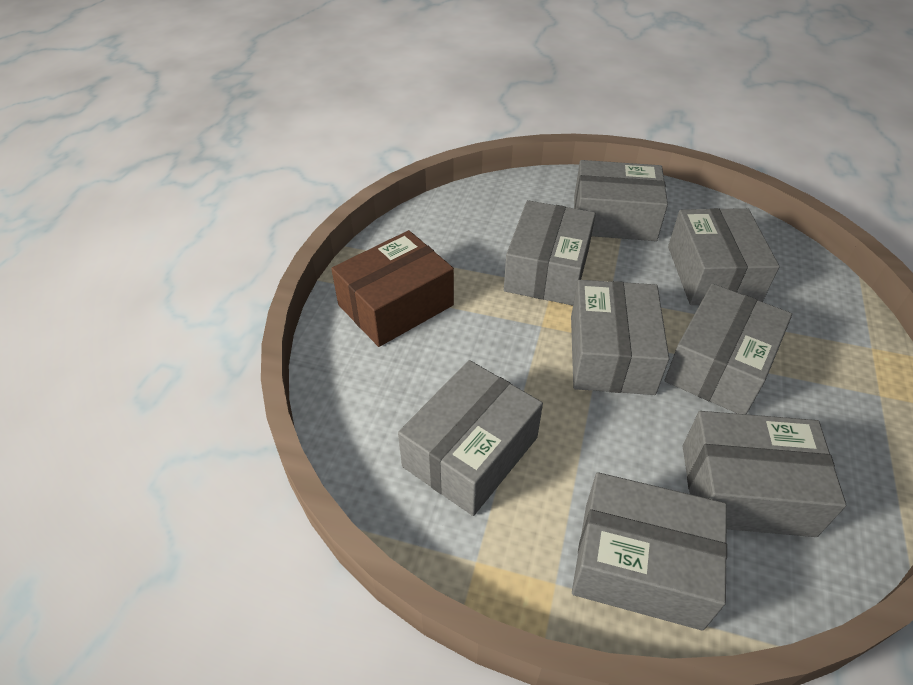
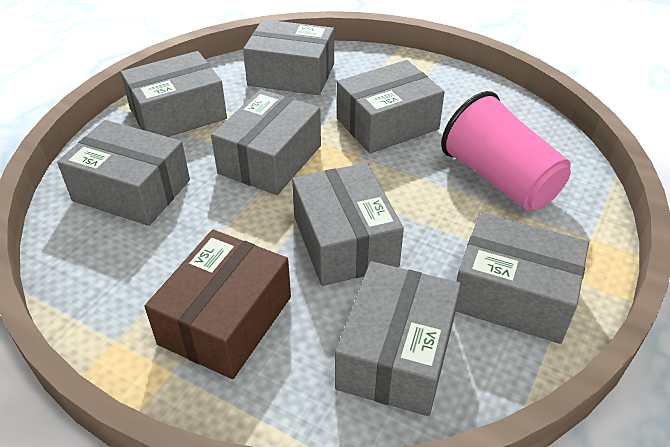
pink cup: none = 0 -> [441,91,571,211] = 1

